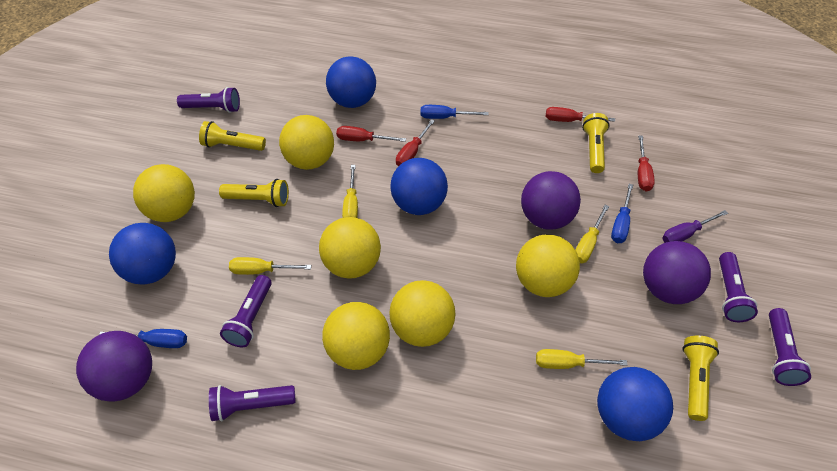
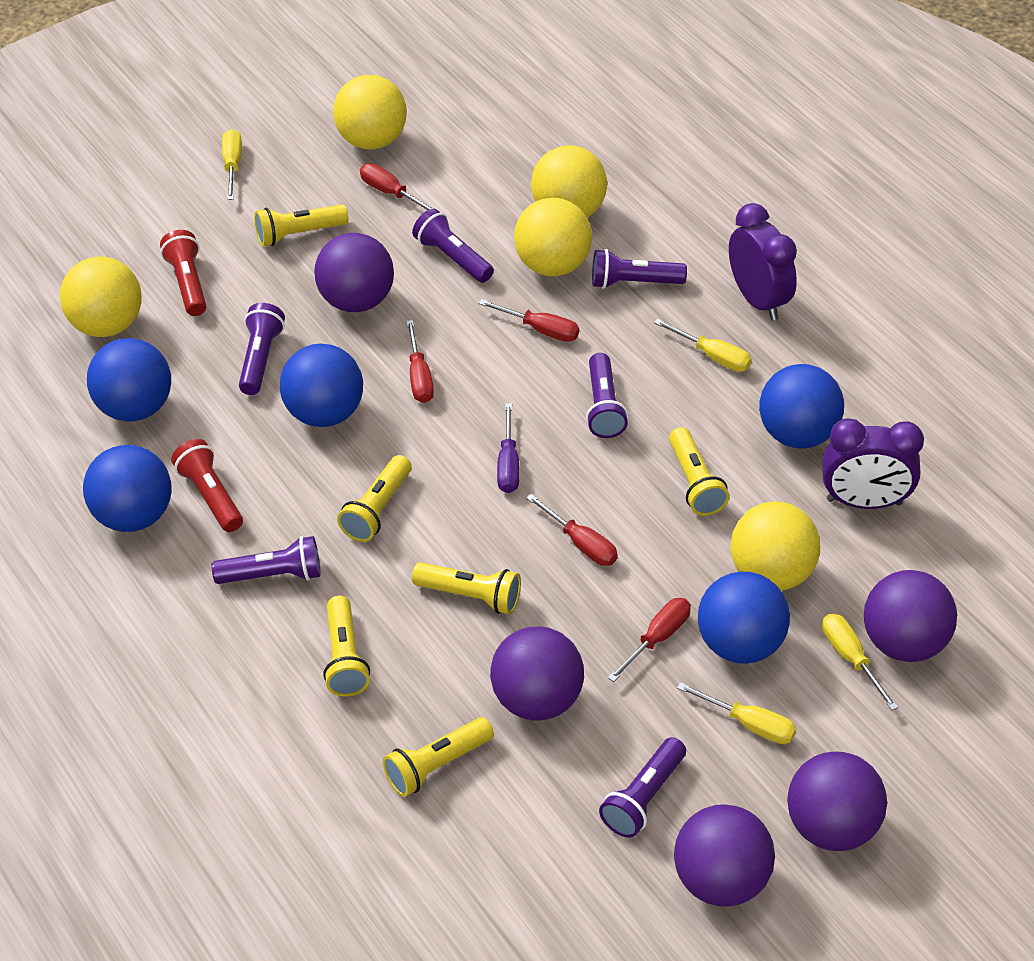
blue ball: [109,223,176,285] [326,56,376,108] [390,158,448,215] [597,367,673,441] = 4 -> [83,445,172,532] [87,338,171,422] [280,344,363,427] [698,572,790,664] [759,364,844,449] = 5
blue screwdriver: [99,329,187,348] [420,105,489,119] [611,184,633,243] = 3 -> none = 0
purple ball: [76,331,152,401] [521,171,581,230] [643,241,711,304] = 3 -> [314,233,394,312] [490,626,584,721] [674,804,775,907] [787,752,887,851] [864,570,957,662] = 5
purple clock: none = 0 -> [729,203,797,321] [822,418,924,509] = 2
purple flashlight: [177,87,240,113] [209,385,296,421] [220,275,272,347] [719,252,758,322] [769,308,811,386] = 5 -> [212,536,320,584] [239,303,285,395] [412,209,494,283] [586,353,628,438] [592,249,687,289] [599,737,686,838] = 6
red flashlight: none = 0 -> [160,230,207,316] [171,439,243,532] = 2
red screwdriver: [336,126,406,142] [396,119,435,166] [546,107,615,122] [638,135,655,191] = 4 -> [360,163,434,210] [406,320,434,403] [478,299,579,342] [526,494,618,566] [608,598,691,682] = 5
yellow ball: [133,164,195,222] [279,115,334,170] [319,217,381,279] [322,302,390,370] [389,280,455,347] [516,234,580,297] = 6 -> [60,257,142,337] [333,75,407,150] [514,198,592,276] [531,145,607,217] [731,502,820,591] = 5
yellow flashlight: [199,121,266,151] [219,179,289,207] [582,113,610,173] [682,336,719,421] = 4 -> [254,204,348,246] [323,595,370,696] [337,455,412,542] [383,717,494,797] [412,562,521,614] [669,427,730,516] = 6

